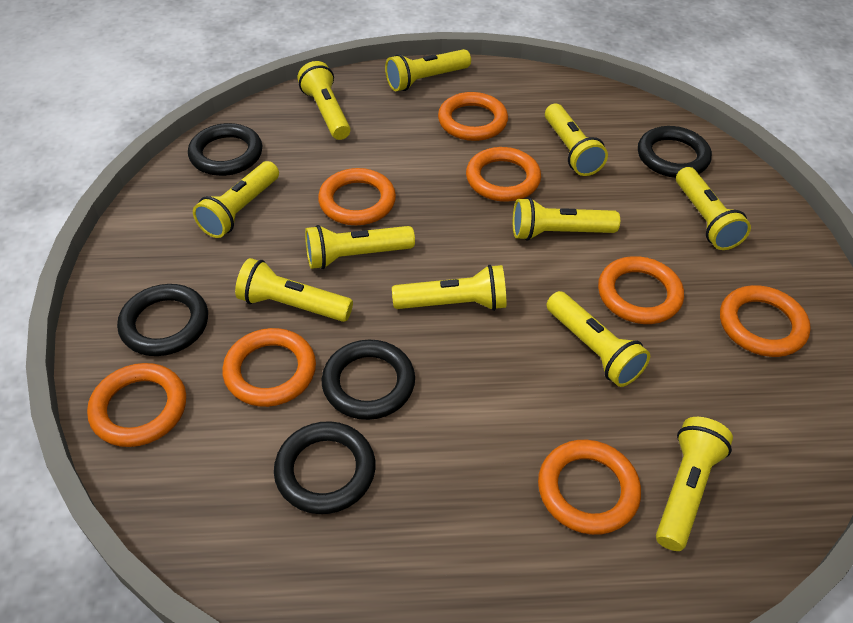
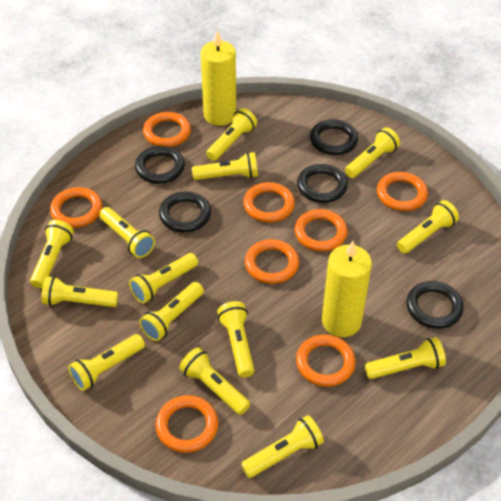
yellow candle: none = 0 -> [201,30,236,126] [322,241,372,337] = 2
yellow flashlight: [193,161,279,238] [235,258,353,322] [297,61,351,140] [305,225,415,269] [385,49,471,91] [392,265,506,311] [513,197,620,241] [545,103,608,176] [546,291,650,387] [656,417,733,551] [676,167,751,250] = 11 -> [30,220,74,288] [41,276,118,307] [68,334,145,391] [99,207,155,258] [129,253,198,304] [139,282,204,341] [179,347,251,415] [192,152,258,180] [206,108,257,161] [217,301,255,378] [241,415,324,478] [345,127,400,178] [365,337,446,379] [397,200,459,254] = 14

